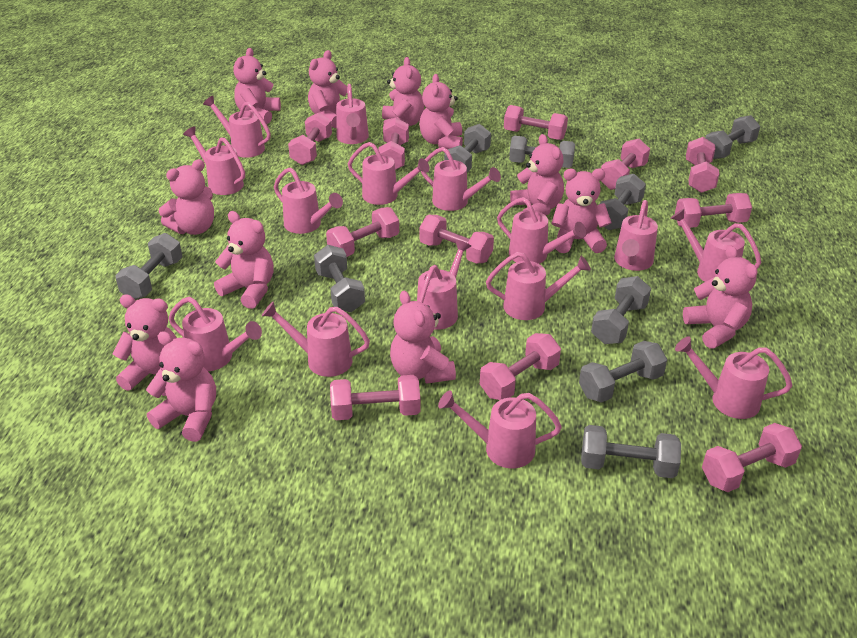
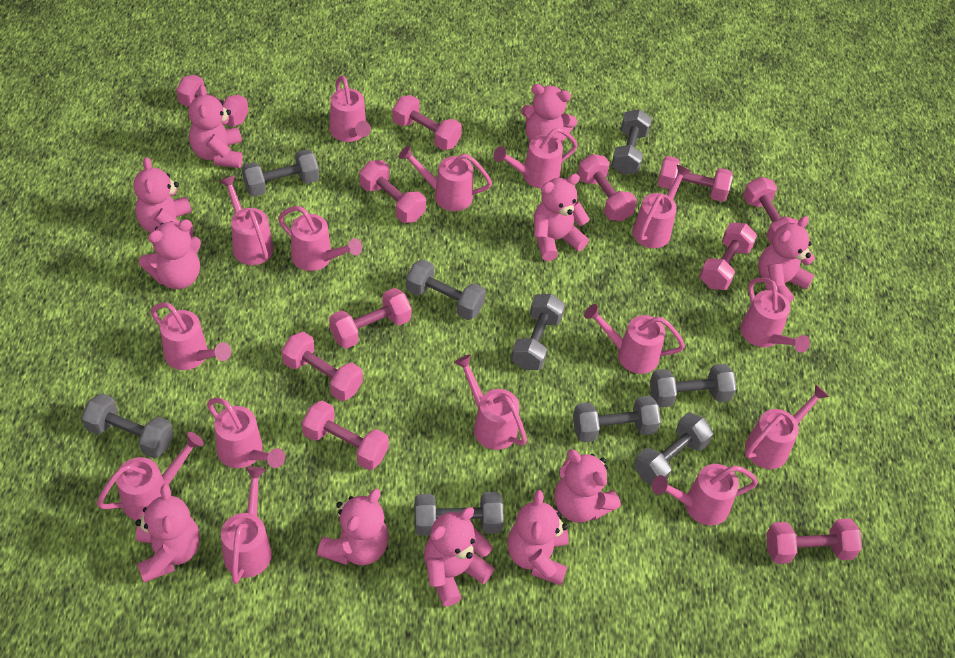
pink teddy bear: [112,294,177,396] [146,331,216,442] [159,159,214,235] [214,211,274,309] [233,48,281,124] [308,50,347,128] [382,57,424,126] [390,291,456,384] [419,74,463,149] [510,134,564,215] [551,169,612,253] [683,246,757,349] = 12 -> [134,157,193,237] [135,484,200,583] [139,219,201,289] [188,85,243,168] [317,489,389,565] [424,507,494,606] [507,490,569,585] [521,84,577,143] [534,174,590,261] [554,449,621,523] [758,216,815,303] = 11

